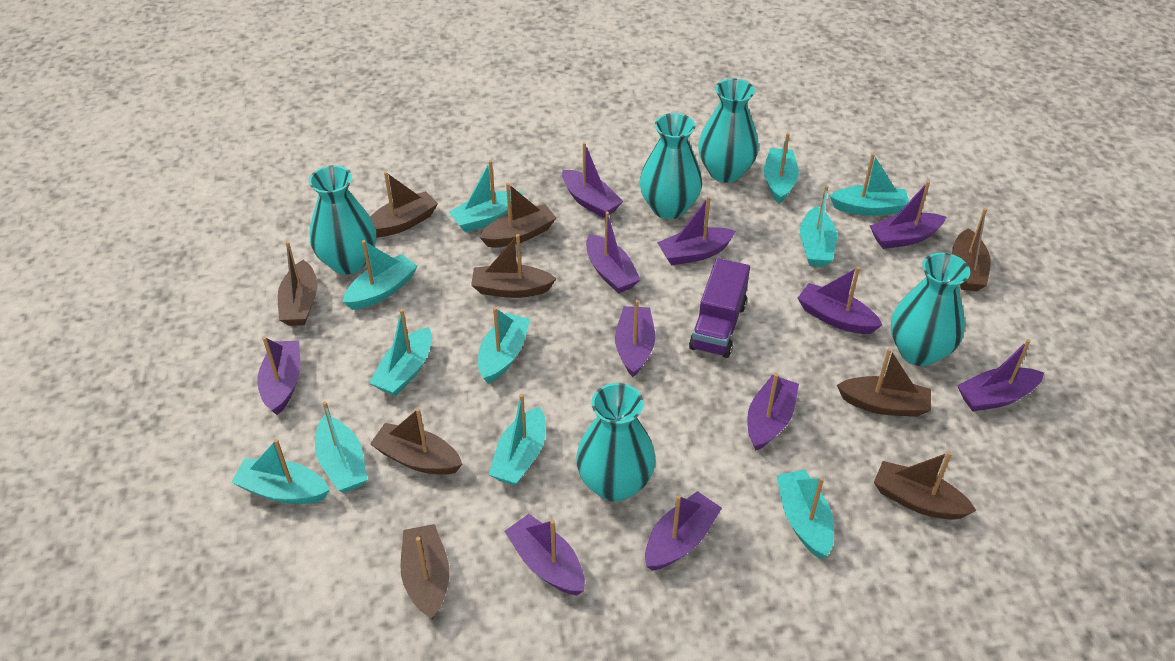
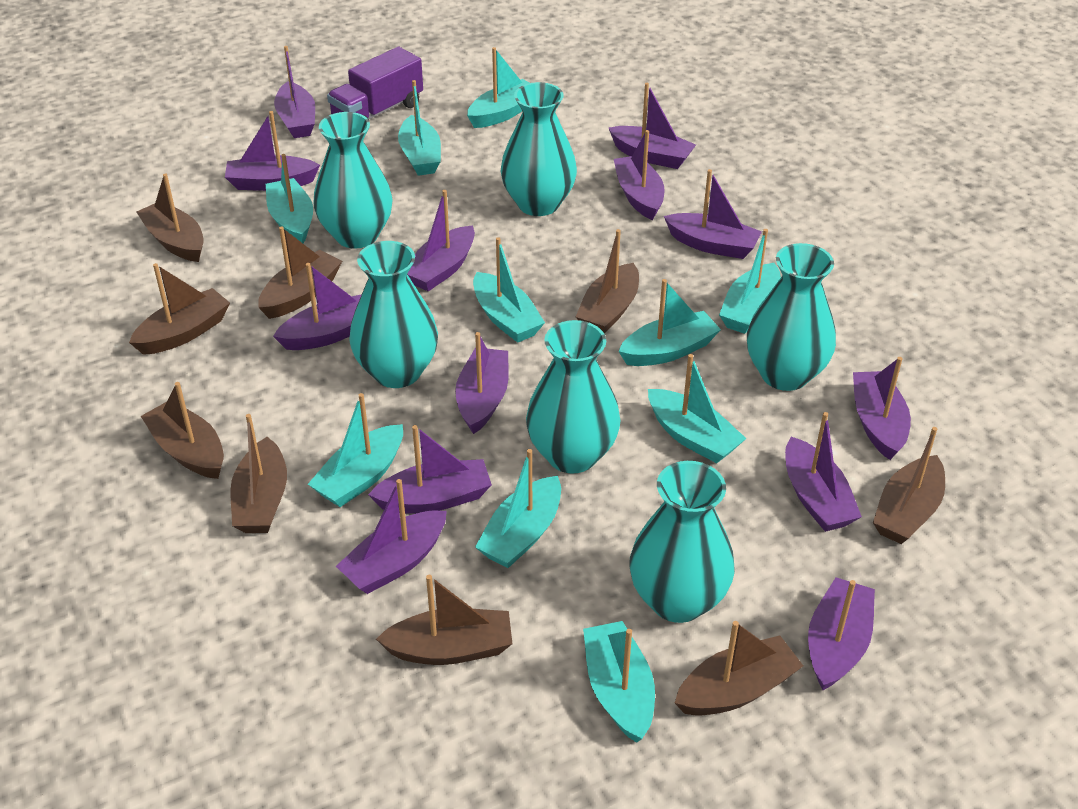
purple boat: [257,336,301,415] [505,514,585,595] [562,142,623,218] [586,211,641,294] [615,300,655,377] [645,491,722,571] [657,196,736,266] [747,373,799,451] [797,266,882,334] [870,181,946,249] [957,339,1044,412] = 11 -> [225,111,320,191] [273,263,362,350] [274,46,315,138] [336,479,447,594] [368,425,492,514] [407,190,475,291] [455,332,509,434] [609,83,696,169] [614,130,665,220] [664,169,762,259] [785,412,862,532] [808,577,875,690] [853,357,911,460] = 13
turquoise boat: [231,439,330,504] [315,401,367,493] [343,240,418,310] [369,309,432,396] [449,160,523,232] [478,307,530,384] [489,394,546,486] [764,133,799,204] [777,470,834,559] [800,185,837,267] [830,153,909,216] = 11 -> [266,154,313,243] [308,393,403,507] [398,80,441,176] [467,47,529,128] [473,237,545,343] [475,449,561,568] [583,621,655,743] [618,279,721,366] [648,354,747,463] [719,229,781,334] = 10
turquoise vase: [309,165,376,275] [576,383,656,502] [640,113,702,219] [698,79,759,183] [891,253,970,366] = 5 -> [313,112,393,248] [349,241,438,388] [501,82,577,216] [526,320,621,473] [630,461,735,623] [747,243,836,391] = 6

